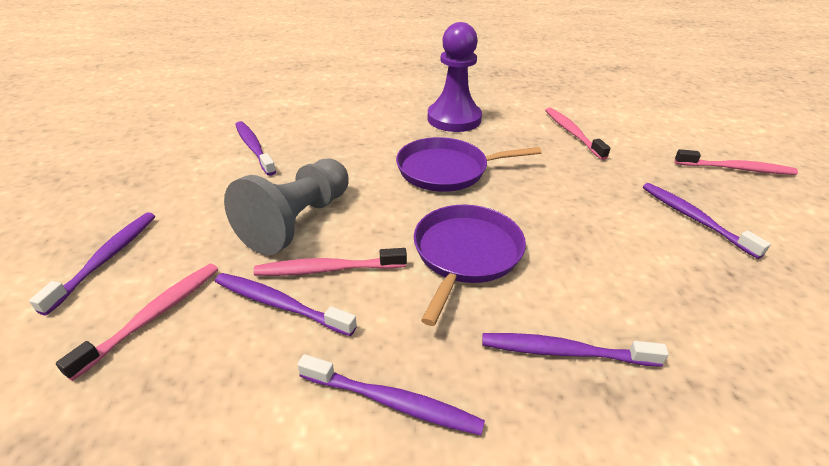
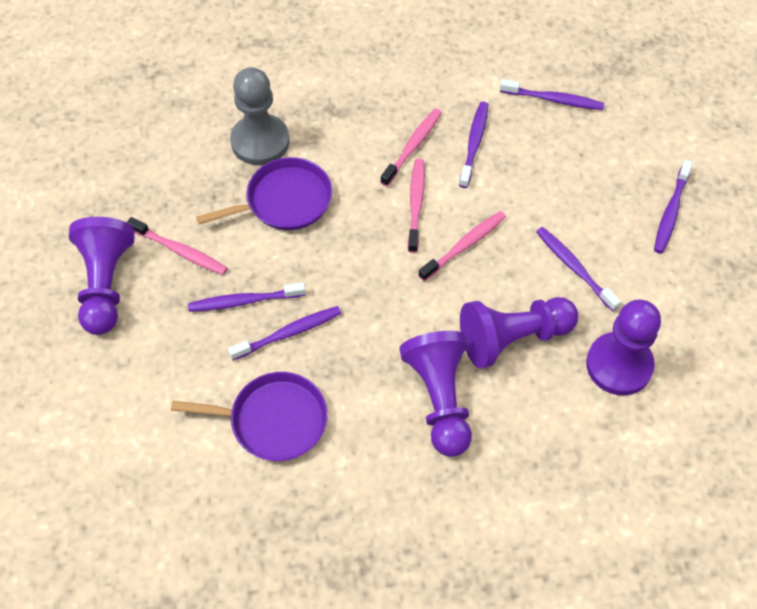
purple pawn: [427,22,482,132] = 1 -> [69,217,135,335] [400,331,472,457] [460,297,578,368] [586,300,661,395] = 4

